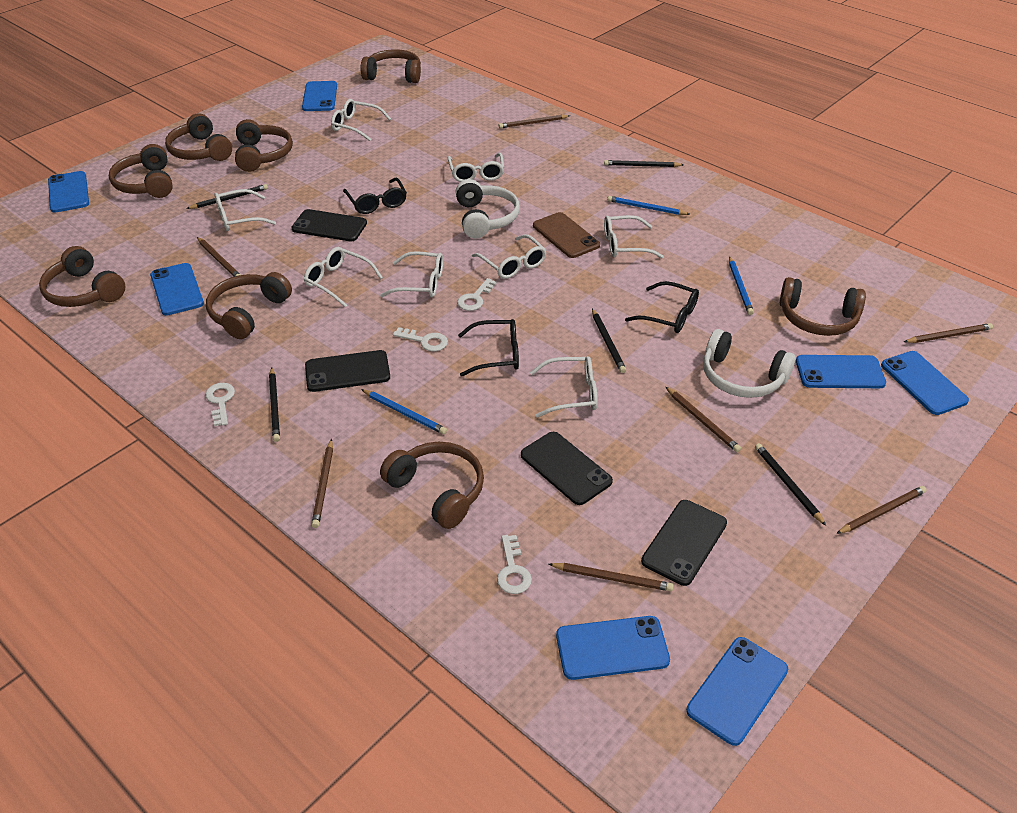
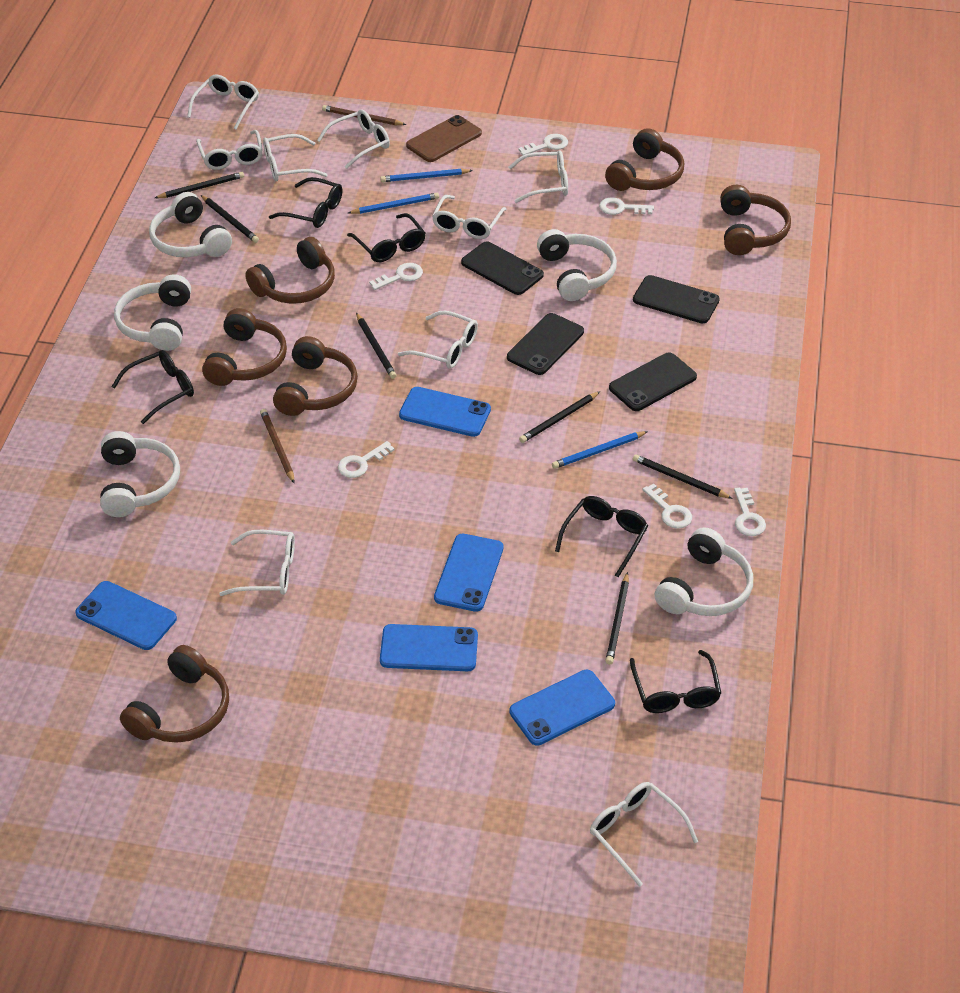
black glasses: [343,178,407,214] [458,319,519,377] [625,281,699,333] = 3 -> [111,350,194,424] [269,177,342,228] [347,213,425,262] [555,496,648,577] [630,650,721,713] = 5
black pencil: [186,184,268,209] [269,367,280,442] [592,309,626,373] [604,160,684,167] [755,443,826,526] = 5 -> [155,172,244,198] [201,195,259,243] [356,313,397,379] [519,391,600,443] [605,572,629,664] [633,454,733,499] = 6
blue phone: [48,171,89,213] [150,263,204,316] [302,81,337,111] [556,616,670,680] [686,637,788,746] [796,355,886,388] [881,351,969,415] = 7 -> [75,581,177,650] [380,624,478,671] [399,387,491,437] [434,534,503,612] [509,670,615,746] = 5
brown headphones: [39,246,125,307] [109,144,173,198] [165,113,232,161] [206,272,292,339] [235,119,293,172] [361,49,421,83] [380,442,484,529] [780,277,866,336] = 8 -> [120,645,229,743] [202,308,287,386] [245,237,335,304] [273,336,358,416] [605,128,684,191] [720,185,791,255] = 6
brown pencil: [197,237,240,277] [311,439,333,528] [499,115,570,128] [549,563,674,591] [666,387,741,452] [836,486,927,534] [904,323,993,343] = 7 -> [260,409,295,483] [322,105,406,125] = 2
white glasses: [215,189,276,231] [304,247,383,307] [331,99,391,141] [380,251,443,297] [448,153,504,182] [472,234,547,279] [530,356,598,418] [604,215,664,258] = 8 -> [187,75,259,130] [196,130,263,170] [219,530,295,596] [263,134,328,181] [317,109,390,169] [398,311,478,368] [432,195,506,239] [508,150,568,203] [590,782,698,887] = 9
white headphones: [456,179,520,238] [703,329,796,398] = 2 -> [100,431,180,517] [114,274,191,351] [149,192,232,257] [537,229,617,301] [655,527,753,616] = 5
white key: [205,383,235,426] [393,327,448,351] [457,278,497,311] [497,535,532,594] = 4 -> [338,441,395,478] [369,263,423,290] [518,134,568,156] [599,197,654,215] [643,483,692,529] [734,488,766,536] = 6

